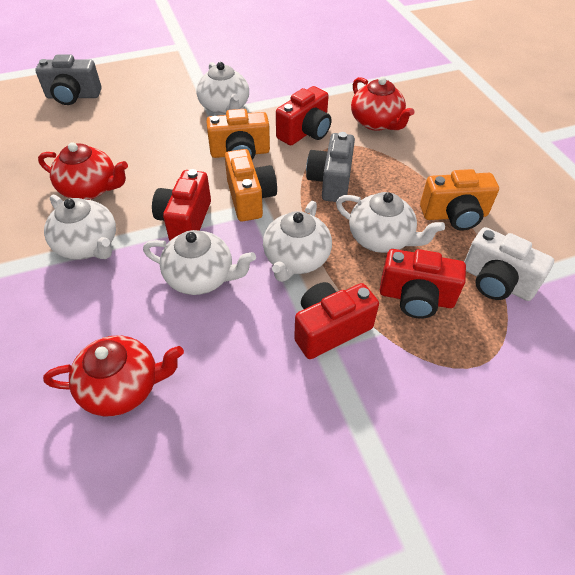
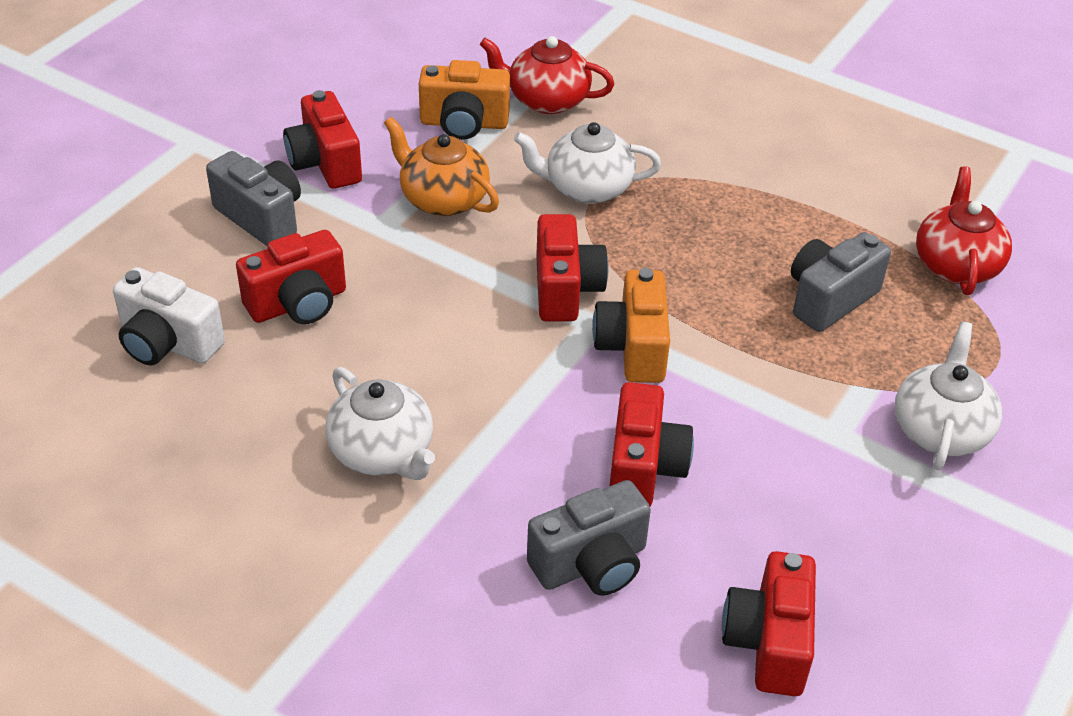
grey camera: [35,54,102,105] [306,132,355,203] = 2 -> [206,151,301,246] [527,480,651,596] [791,232,891,332] = 3
orange camera: [206,109,270,160] [225,149,277,221] [420,169,499,230] = 3 -> [419,60,510,140] [592,268,670,383] = 2
orange teapot: none = 0 -> [384,117,499,216] = 1
red camera: [152,169,211,241] [276,86,331,145] [294,282,379,359] [380,249,466,319] = 4 -> [236,230,346,324] [283,90,362,189] [536,214,609,322] [610,382,694,506] [722,551,816,696] = 5
red teapot: [38,142,128,200] [43,336,184,416] [351,77,415,131] = 3 -> [480,36,614,114] [916,166,1012,295] = 2
white teapot: [44,195,116,260] [143,230,256,295] [196,62,249,115] [263,201,332,282] [336,192,445,253] = 5 -> [325,367,435,480] [514,122,661,204] [895,321,1002,470] = 3

